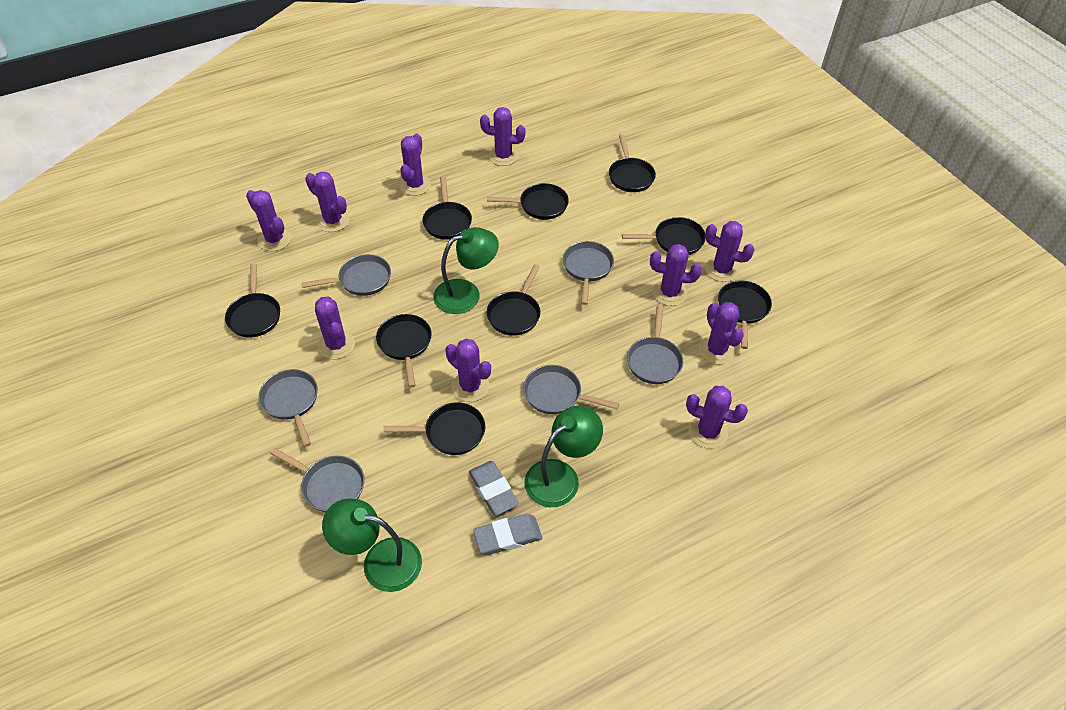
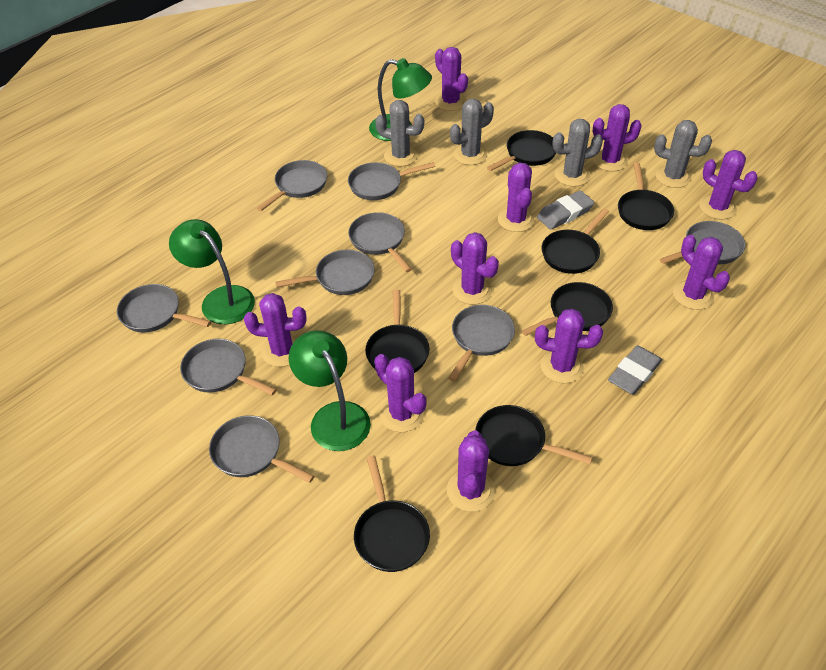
black pan: [225,264,280,338] [376,314,432,387] [383,402,485,455] [422,176,472,240] [487,183,569,220] [487,265,541,336] [609,134,656,192] [622,217,706,255] [718,280,772,349] = 9 -> [354,455,430,572] [365,289,430,373] [475,405,593,466] [487,130,556,171] [522,282,613,336] [542,209,609,274] [618,162,674,230] = 7
grey cactus: none = 0 -> [375,100,424,166] [450,99,494,165] [553,119,603,187] [654,120,712,188] = 4
grey pan: [259,369,318,447] [270,448,365,512] [302,254,391,296] [523,365,619,414] [563,241,614,305] [627,305,683,384] = 6 -> [117,284,211,333] [180,339,277,396] [209,415,314,483] [257,160,327,211] [275,249,375,295] [348,162,435,200] [348,212,412,272] [448,305,515,382] [659,221,745,264] = 9

